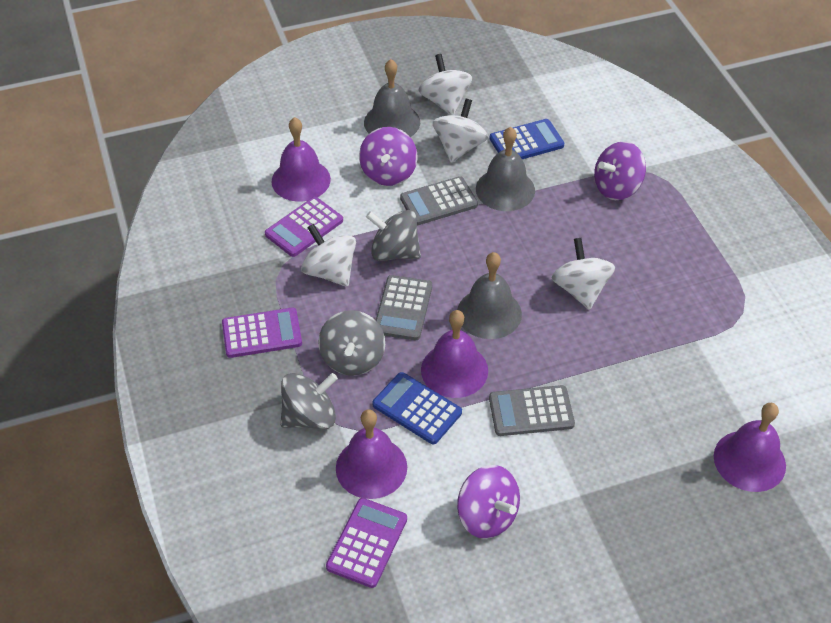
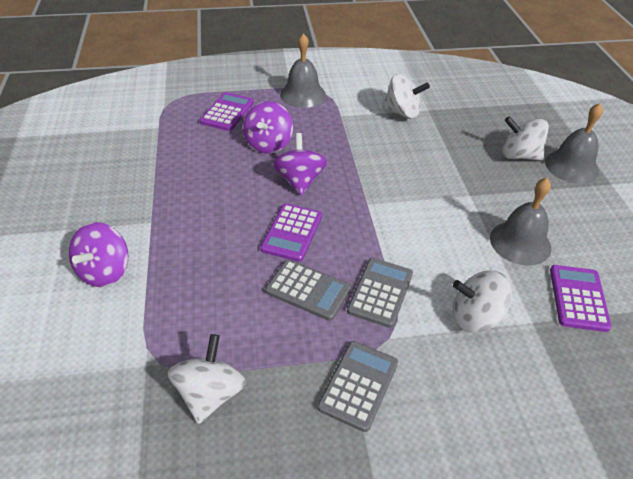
blue calculator: [372,372,462,444] [490,119,564,159] = 2 -> none = 0
grey spinning top: [281,373,338,429] [318,310,385,376] [366,210,421,261] = 3 -> none = 0
purple bell: [272,117,331,202] [336,410,407,499] [421,310,488,398] [714,403,786,492] = 4 -> none = 0

